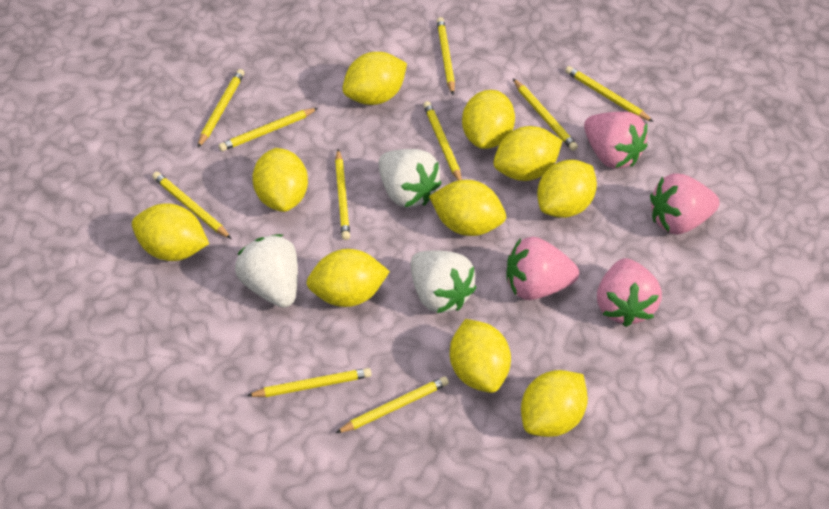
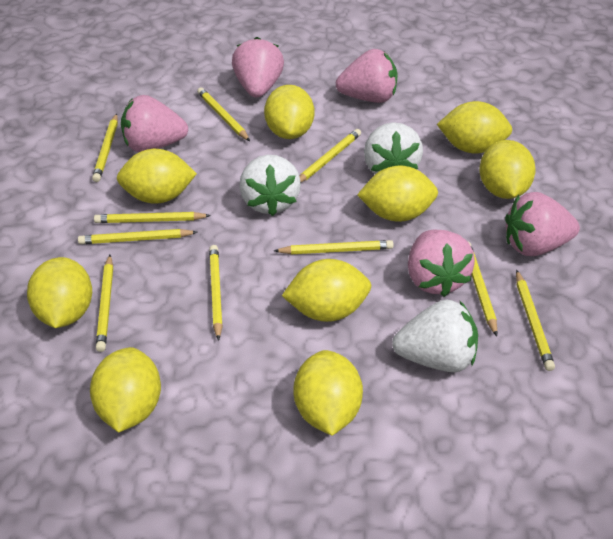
pink strawberry: [506,236,579,300] [584,112,647,169] [597,258,662,327] [650,173,720,235] = 4 -> [121,95,188,152] [232,37,284,98] [336,49,398,103] [408,230,475,297] [505,192,580,256] = 5
yellow lemon: [132,203,209,261] [252,148,308,212] [306,249,390,307] [342,52,407,105] [429,180,506,236] [450,319,511,393] [462,90,515,149] [493,126,562,181] [521,370,588,437] [537,160,597,218] = 10 -> [27,257,92,328] [90,347,161,433] [117,149,197,204] [264,85,314,139] [282,259,371,322] [294,350,363,436] [357,165,438,222] [437,101,512,153] [479,140,536,199] = 9

